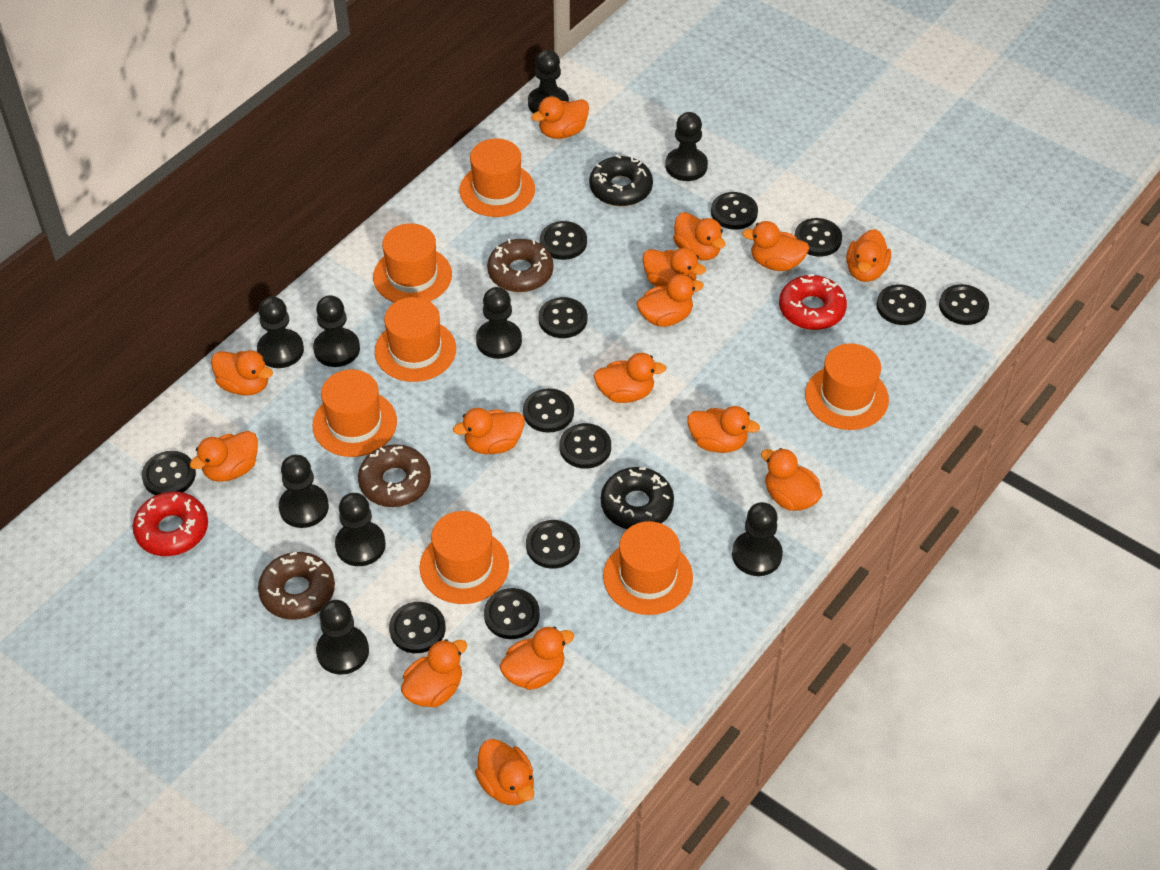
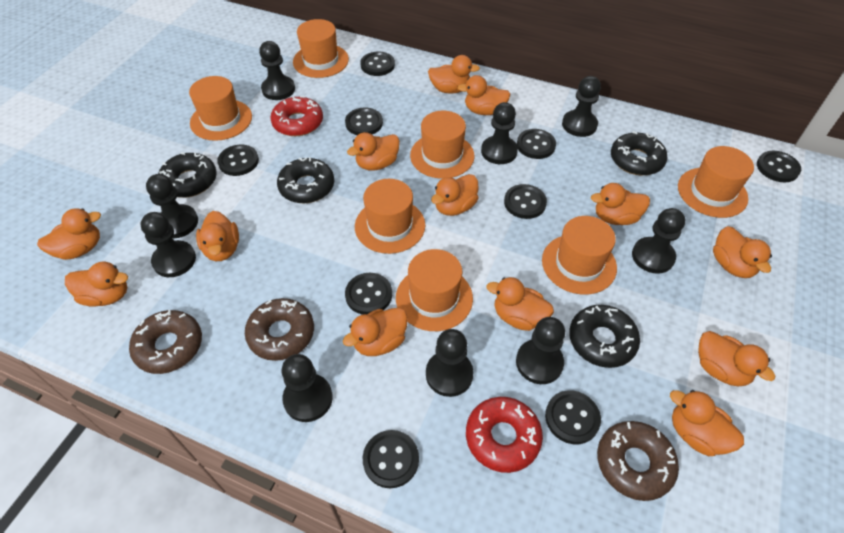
black button: [142,451,196,495] [389,602,445,653] [484,588,540,639] [523,388,574,433] [526,520,580,569] [538,297,587,338] [540,221,587,260] [559,423,611,469] [711,192,758,230] [795,218,842,257] [876,285,926,325] [939,284,989,325] = 12 -> [217,145,259,176] [345,107,383,135] [345,273,392,315] [360,52,395,76] [363,430,419,488] [504,184,547,219] [517,129,556,159] [545,390,601,444] [757,151,801,182] = 9
black donut: [589,155,653,206] [601,467,674,529] = 2 -> [158,152,217,198] [277,157,334,203] [569,305,640,368] [611,131,668,175] = 4
orange duck: [190,431,258,482] [211,350,273,396] [401,639,467,707] [453,408,525,454] [475,739,534,805] [500,626,574,690] [531,96,589,139] [594,353,666,403] [637,274,704,327] [642,248,706,287] [673,212,726,260] [687,406,760,453] [742,221,810,271] [761,448,822,511] [846,229,891,282] = 15 -> [37,208,101,260] [65,261,128,307] [196,211,239,261] [343,308,408,356] [347,132,400,171] [428,55,480,93] [431,174,479,216] [457,75,511,115] [487,277,554,331] [591,183,650,225] [670,390,744,456] [698,331,776,387] [713,226,772,278] = 13

